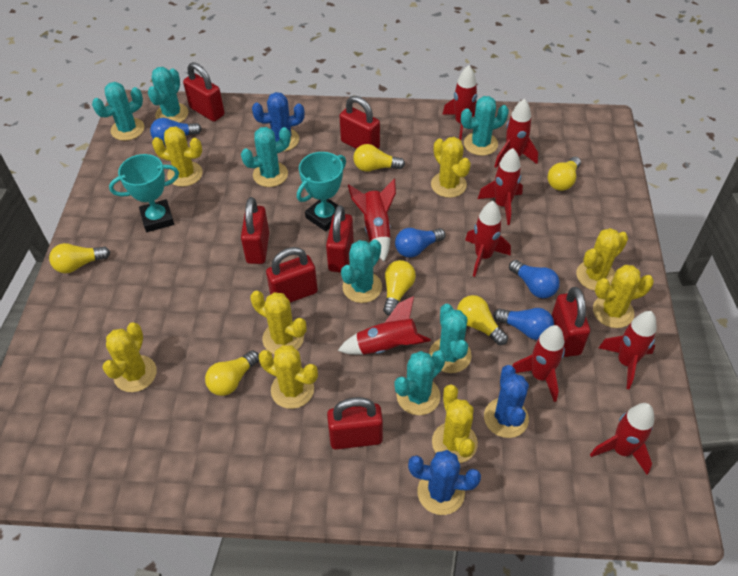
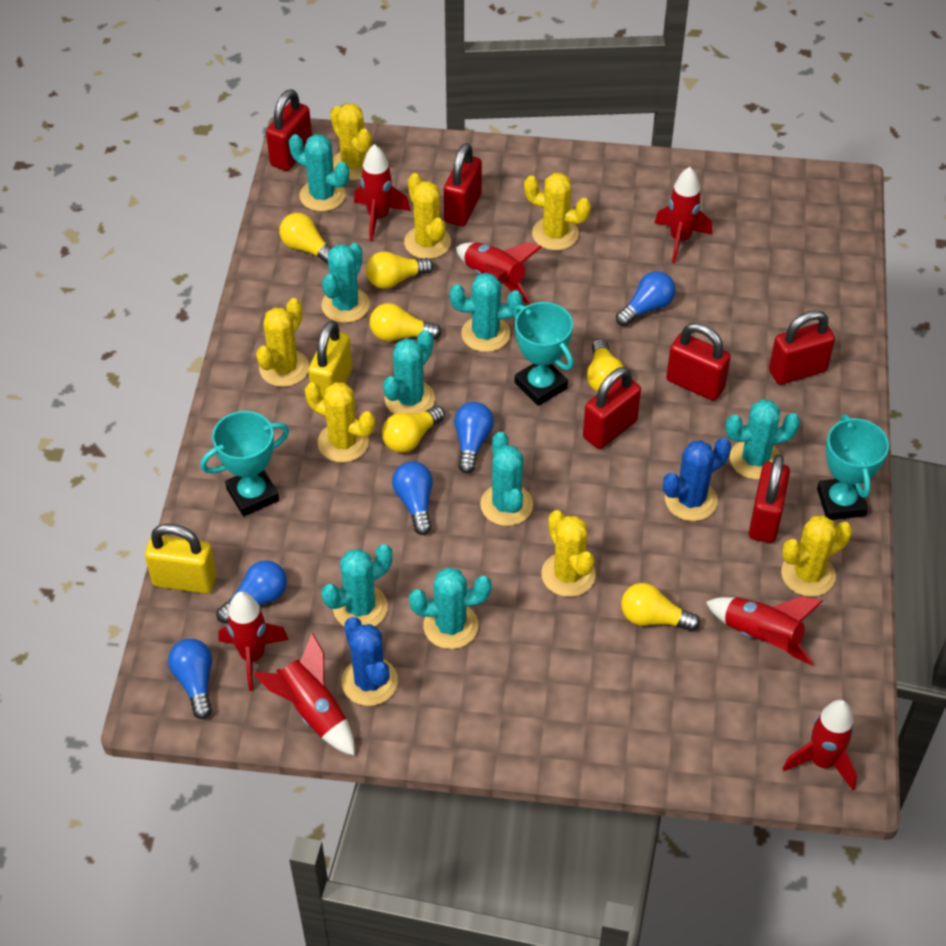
blue cactus: [252,92,305,152] [408,450,481,515] [484,365,529,438] = 3 -> [341,617,398,706] [663,438,731,521] = 2
blue light bulb: [150,118,202,144] [395,228,446,258] [493,308,554,340] [509,260,560,299] = 4 -> [168,639,212,719] [216,560,287,623] [392,461,433,535] [454,402,494,474] [616,271,675,326] = 5
red padlock: [183,62,225,122] [241,197,269,264] [266,247,318,303] [326,205,354,272] [327,397,383,450] [340,96,380,149] [552,287,590,357] = 7 -> [266,89,312,171] [444,143,482,226] [583,367,641,449] [666,323,731,401] [749,454,790,543] [769,310,835,385] = 6
red rocket: [338,296,431,355] [348,179,396,261] [443,65,477,140] [465,201,511,277] [478,148,523,225] [494,98,538,168] [513,325,565,402] [590,403,654,475] [599,311,656,389] = 9 -> [219,591,289,691] [254,633,355,756] [354,144,411,241] [456,242,542,305] [655,167,712,263] [706,596,823,665] [782,700,857,790] = 7
turquoise cactus: [92,82,144,141] [148,67,188,123] [241,127,291,187] [341,239,382,303] [394,350,446,415] [429,304,472,373] [461,96,509,156] = 7 -> [289,134,349,212] [321,243,370,323] [322,544,392,627] [383,330,435,414] [409,567,492,649] [450,273,523,352] [480,432,533,526] [725,399,800,480] = 8
turquoise trophy: [109,154,179,232] [297,152,346,231] = 2 -> [200,411,289,516] [514,302,574,406] [817,415,889,520] = 3
yellow cactus: [102,322,157,392] [152,127,203,187] [250,291,306,354] [258,345,318,409] [431,137,471,198] [432,385,478,463] [576,228,628,291] [593,265,654,328] = 8 -> [256,298,309,387] [305,382,375,462] [330,103,372,180] [404,173,451,259] [524,173,591,251] [541,510,596,597] [781,515,852,597] = 7
yellow padlock: none = 0 -> [145,524,217,594] [308,321,352,398] = 2

